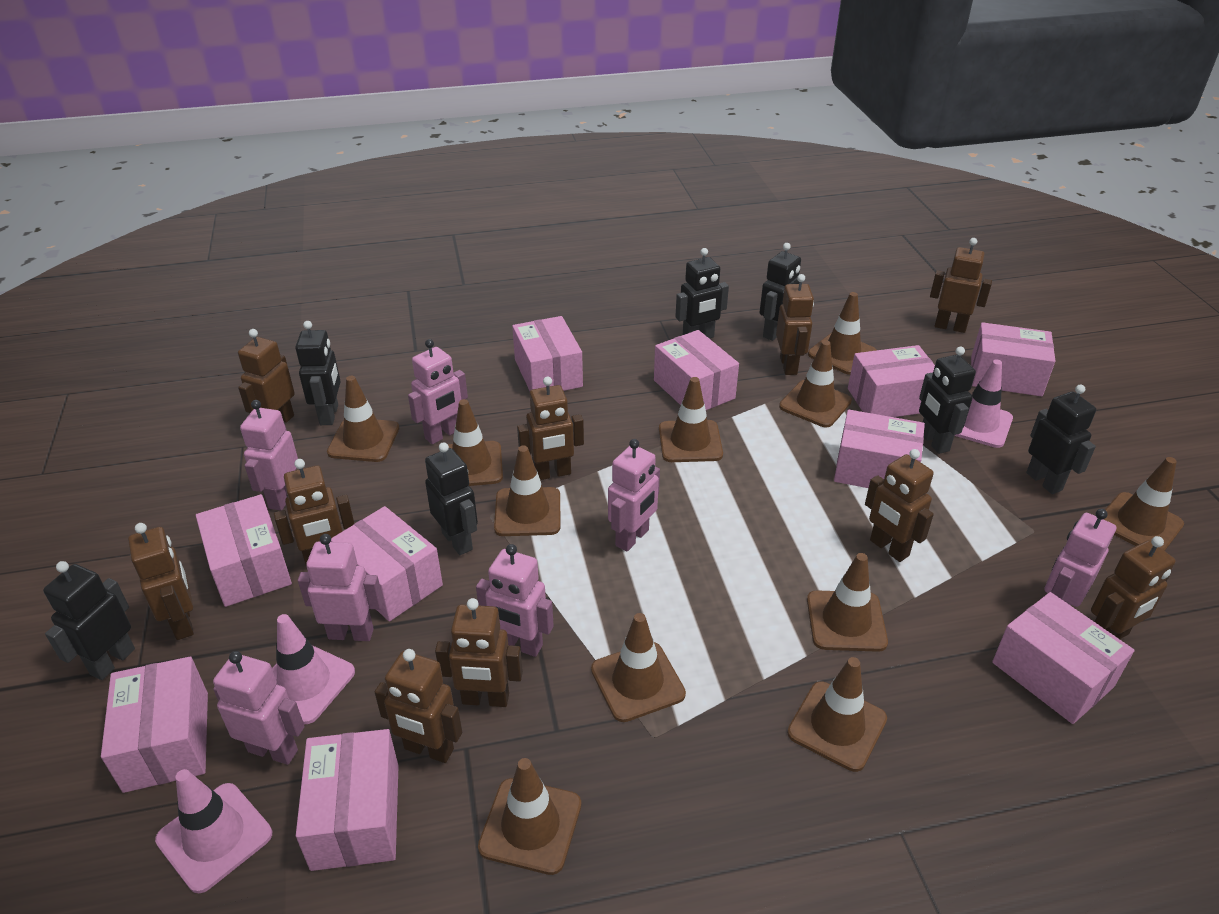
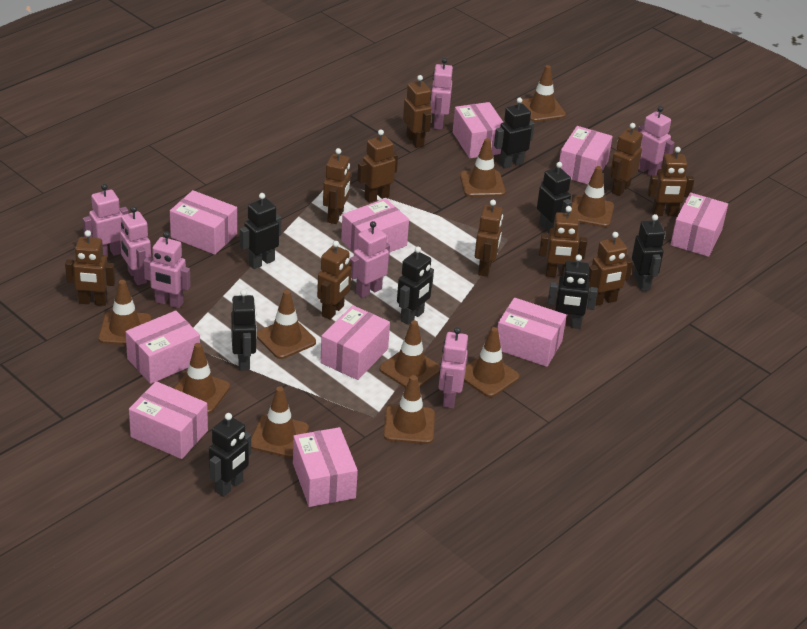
black robot: [43,561,135,680] [295,321,341,425] [425,442,478,555] [675,248,729,339] [760,243,801,341] [919,347,976,454] [1026,385,1096,494] = 7 -> [209,413,251,497] [231,290,257,371] [240,193,281,269] [397,246,434,325] [494,97,534,168] [537,162,572,233] [547,255,598,329] [632,214,665,291] = 8
brown traffic cone: [327,376,399,462] [448,399,503,486] [478,758,581,875] [494,445,560,536] [591,613,686,722] [659,377,723,462] [779,340,852,427] [787,657,887,772] [807,553,888,652] [808,292,877,375] [1104,457,1184,551] = 11 -> [99,280,151,345] [174,343,230,414] [251,386,309,458] [257,290,316,359] [380,320,440,388] [384,375,435,444] [460,138,505,197] [464,327,520,397] [520,65,566,122] [571,166,614,227] = 10
pink traffic cone: [155,769,272,893] [272,614,355,724] [954,360,1013,448] = 3 -> none = 0

